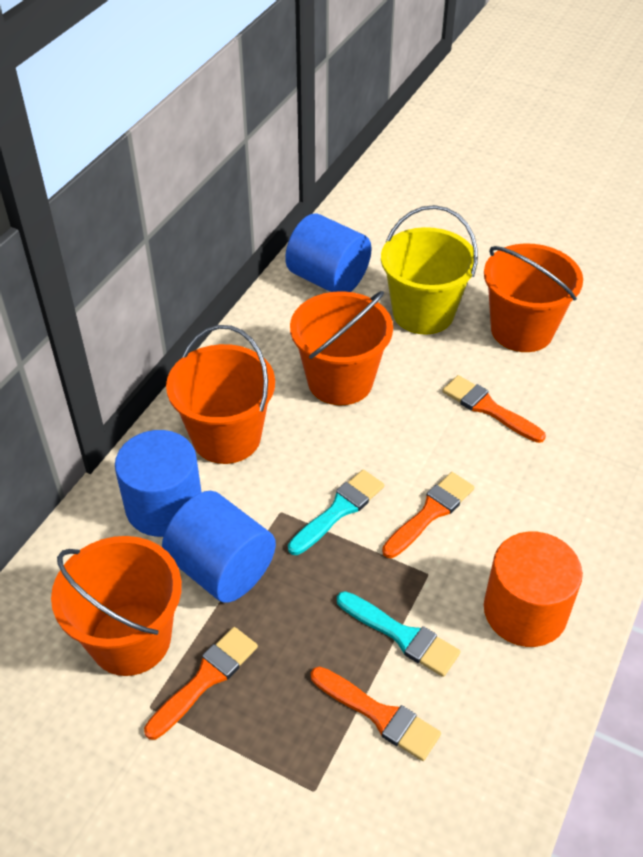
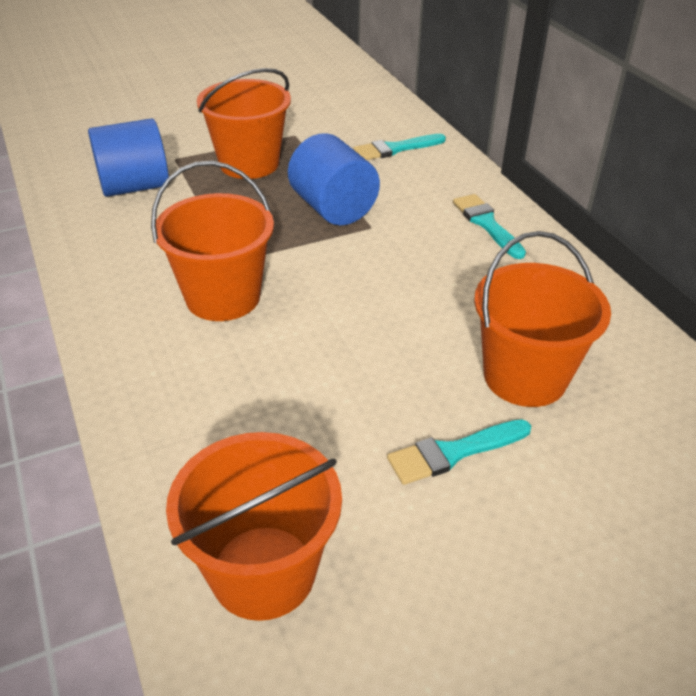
blue cylinder: [115,430,202,537] [162,491,276,603] [285,213,372,292] = 3 -> [88,118,169,197] [288,133,380,225] = 2
orange brush: [144,627,258,740] [311,666,441,761] [382,472,474,558] [442,375,546,443] = 4 -> none = 0
orange cylinder: [484,532,583,647] = 1 -> none = 0
turquoise brush: [288,469,384,555] [337,591,460,677] = 2 -> [353,134,446,160] [387,419,531,485] [453,194,526,259] = 3
yellow bucket: [381,205,478,335] = 1 -> none = 0

